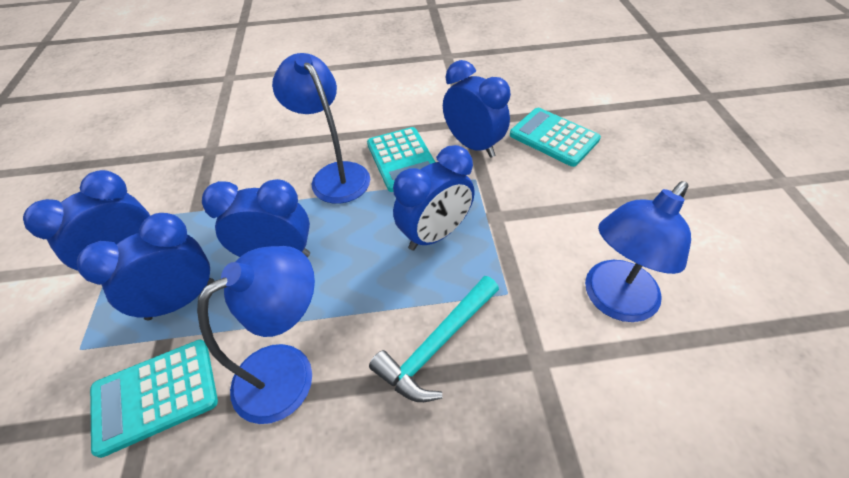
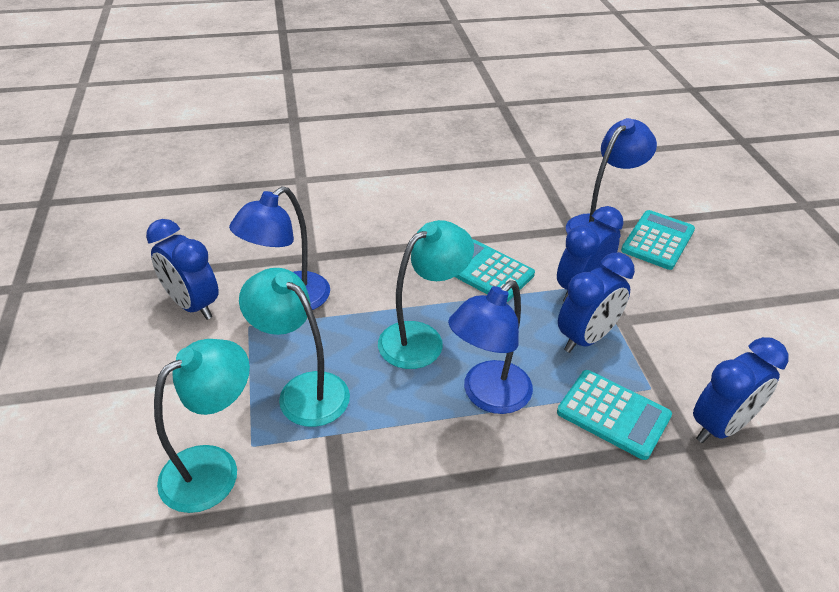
blue clock: [23,170,150,271] [77,213,214,320] [202,179,310,257] [393,145,475,251] [443,60,511,158] = 5 -> [146,219,219,320] [557,206,624,302] [558,252,635,353] [693,337,788,443] = 4
turquoise hammer: [369,276,499,402] = 1 -> none = 0
turquoise lamp: none = 0 -> [154,339,250,513] [239,268,350,427] [378,220,474,369] = 3

